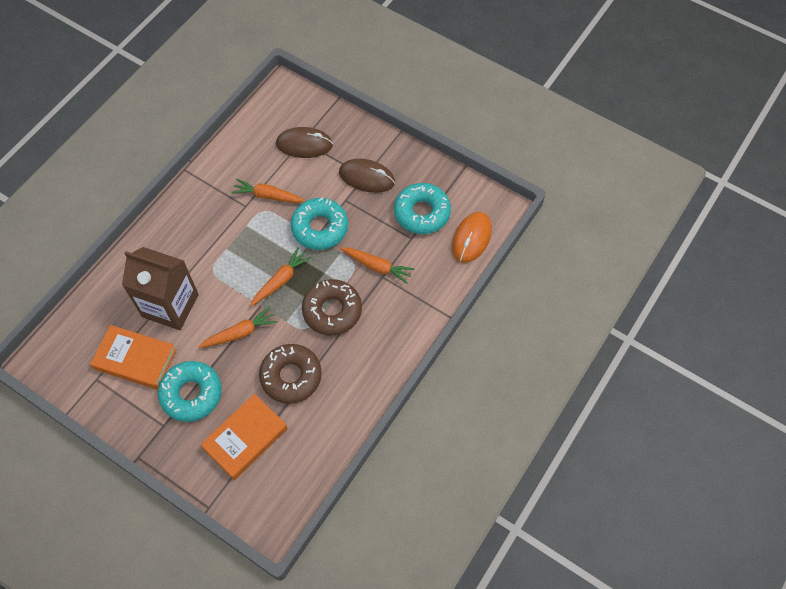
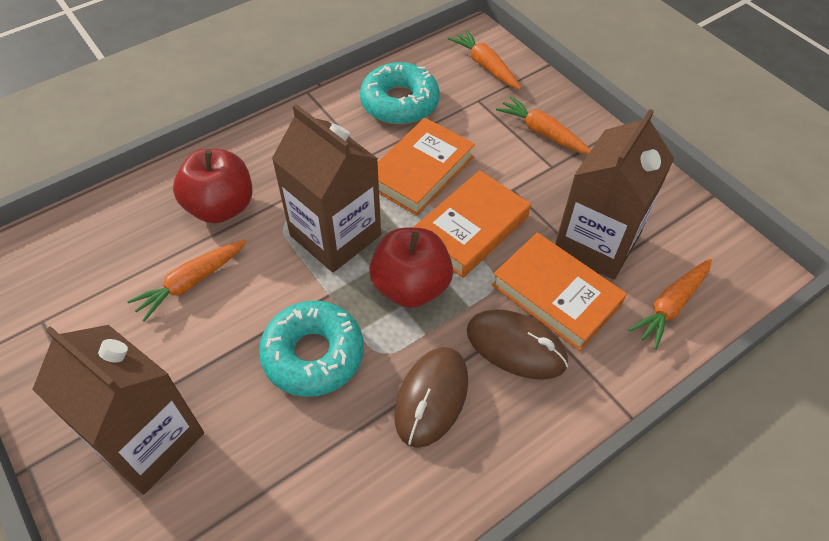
brown carton: [122,247,199,330] = 1 -> [32,325,204,494] [272,104,381,272] [555,109,674,279] = 3
brown donut: [259,344,322,404] [302,279,362,336] = 2 -> none = 0
orange book: [90,325,176,390] [200,394,288,480] = 2 -> [377,118,475,216] [413,170,531,278] [492,232,627,351] = 3
orange mouse: [452,212,492,263] = 1 -> none = 0
red apple: none = 0 -> [173,149,252,223] [369,228,453,308] = 2
turquoise donut: [158,361,222,422] [291,198,348,250] [394,183,451,234] = 3 -> [259,301,364,397] [360,62,440,124] = 2

